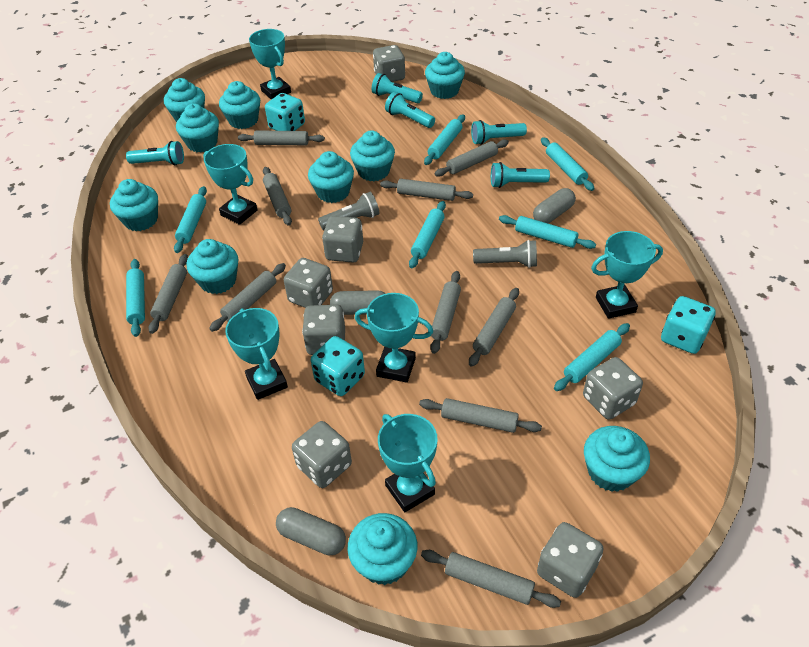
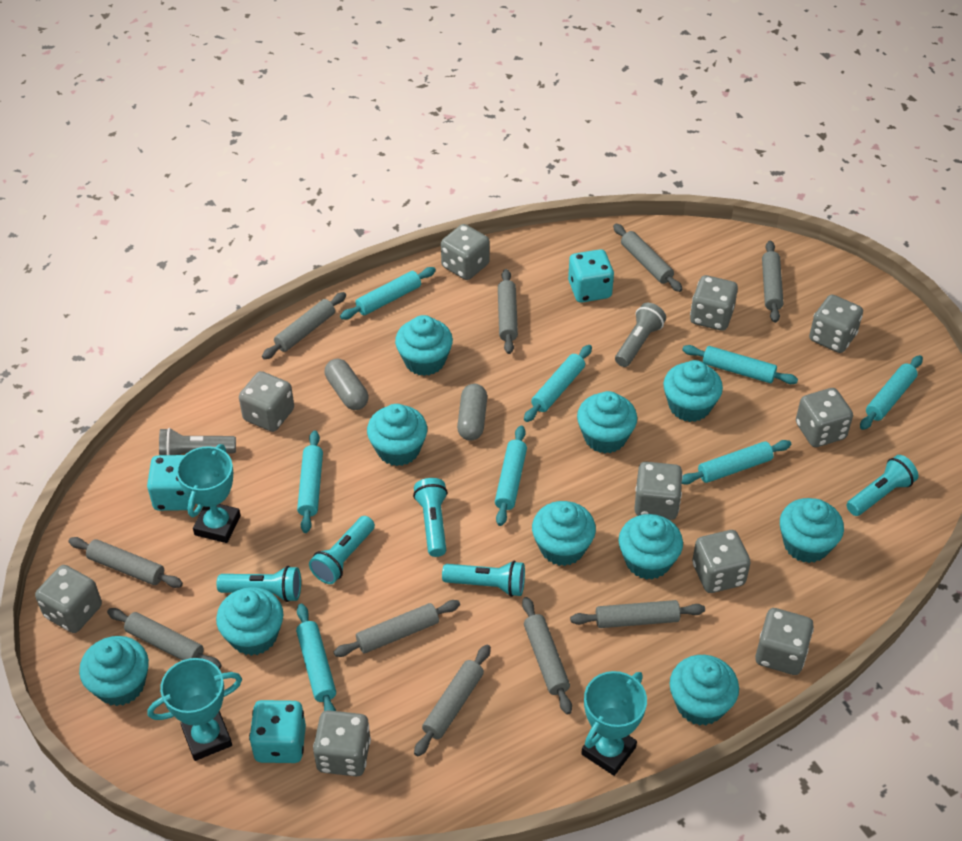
grey capsule: [276,507,346,555] [330,290,386,315] [533,188,576,223] = 3 -> [325,359,368,410] [457,384,487,441] = 2
grey dice: [284,258,333,308] [292,421,352,488] [302,304,345,355] [322,216,363,263] [373,45,405,82] [537,522,604,598] [583,357,643,420] = 7 -> [35,565,102,633] [239,371,294,432] [313,710,371,776] [441,224,490,280] [634,462,683,520] [690,275,738,331] [692,530,751,593] [755,608,814,675] [796,388,853,447] [809,295,863,353] = 10
turquoise rolling pin: [126,259,145,337] [174,186,207,253] [409,201,446,268] [424,114,465,165] [499,215,596,249] [541,137,594,191] [554,323,630,391] = 7 -> [296,604,336,711] [297,431,323,533] [340,267,436,320] [495,425,527,526] [524,345,592,422] [682,345,798,384] [682,440,791,485] [860,355,923,430] = 8
turquoise trophy: [203,144,258,225] [225,308,288,400] [249,29,291,100] [355,293,433,383] [378,414,437,512] [591,231,663,319] = 6 -> [148,658,242,761] [176,444,241,543] [581,671,647,776] = 3

